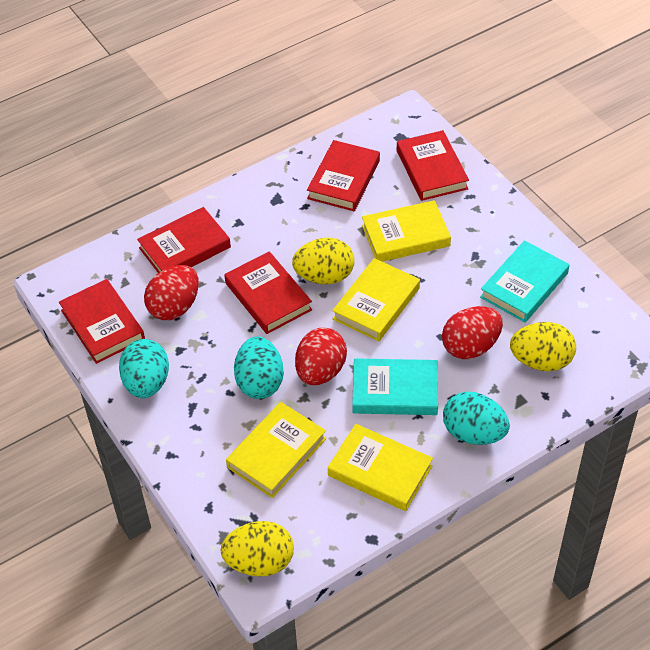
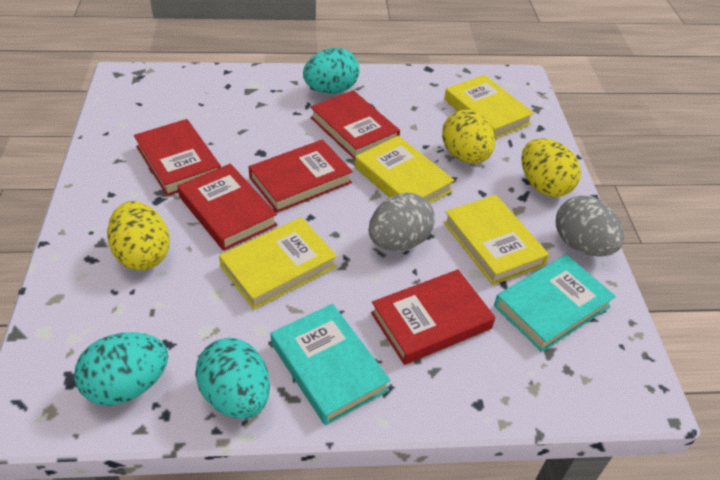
grey egg: none = 0 -> [368,192,435,251] [556,196,624,257] = 2
red egg: [144,265,199,320] [295,328,347,385] [442,306,503,359] = 3 -> none = 0

